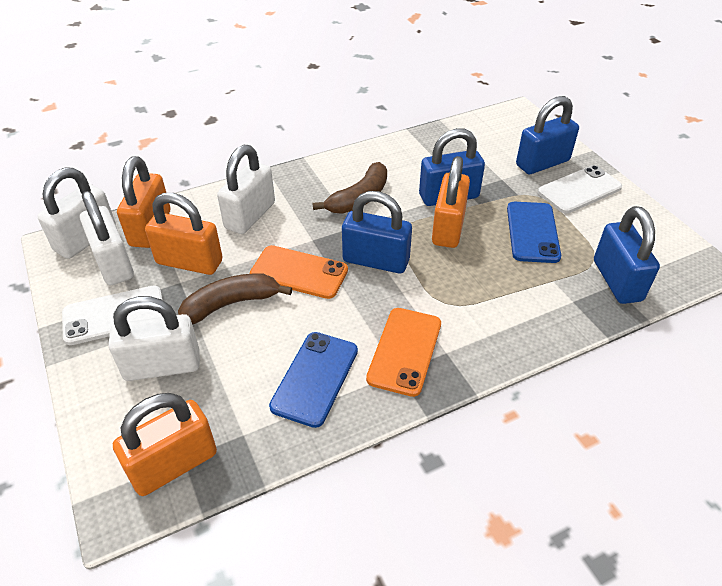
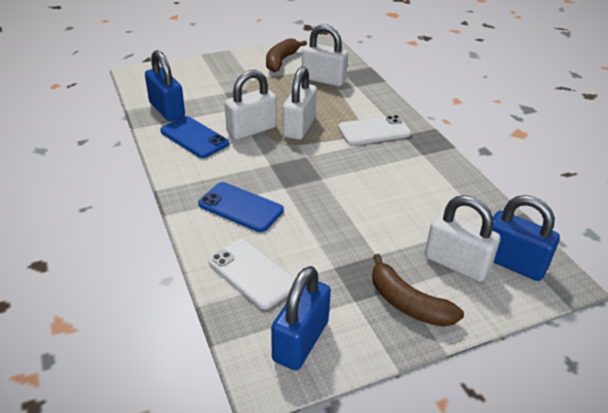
blue padlock: [342,191,412,274] [419,128,485,206] [516,96,579,174] [594,206,660,304] = 4 -> [145,50,185,121] [271,266,331,370] [492,195,560,281] = 3
orange padlock: [113,393,217,496] [117,156,170,248] [145,193,223,275] [432,156,470,248] = 4 -> none = 0
orange phone: [250,245,348,299] [366,308,441,397] = 2 -> none = 0

